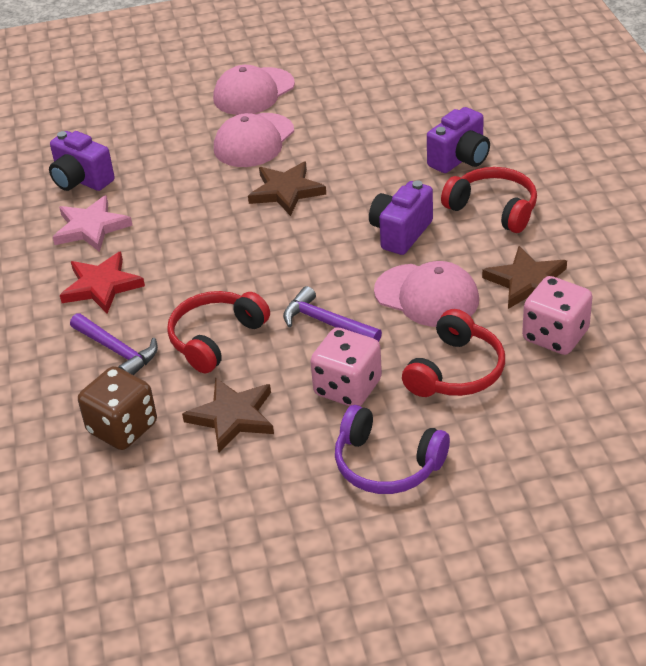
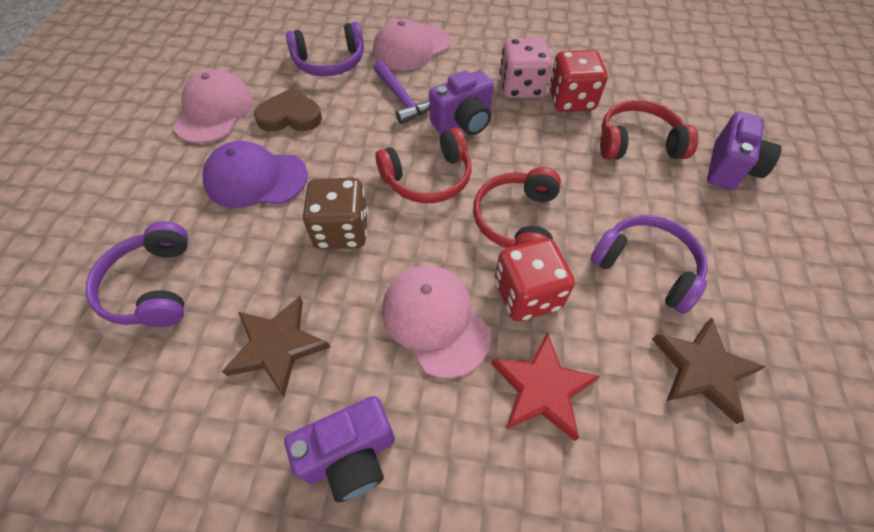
brown heart: none = 0 -> [254,88,322,132] = 1
brown star: [182,377,274,453] [248,162,326,216] [482,246,567,309] = 3 -> [222,296,331,397] [652,318,766,424] = 2
pink dice: [310,328,382,406] [522,276,593,355] = 2 -> [500,38,552,98] = 1
pink star: [53,195,133,252] = 1 -> none = 0
purple cap: none = 0 -> [203,141,308,208] = 1
purple hammer: [70,313,158,375] [283,286,382,342] = 2 -> [374,61,429,124] = 1
purple headphones: [335,405,450,494] = 1 -> [86,222,188,327] [286,22,364,76] [590,215,708,314] = 3
red dice: none = 0 -> [494,238,575,321] [549,50,608,112] = 2

